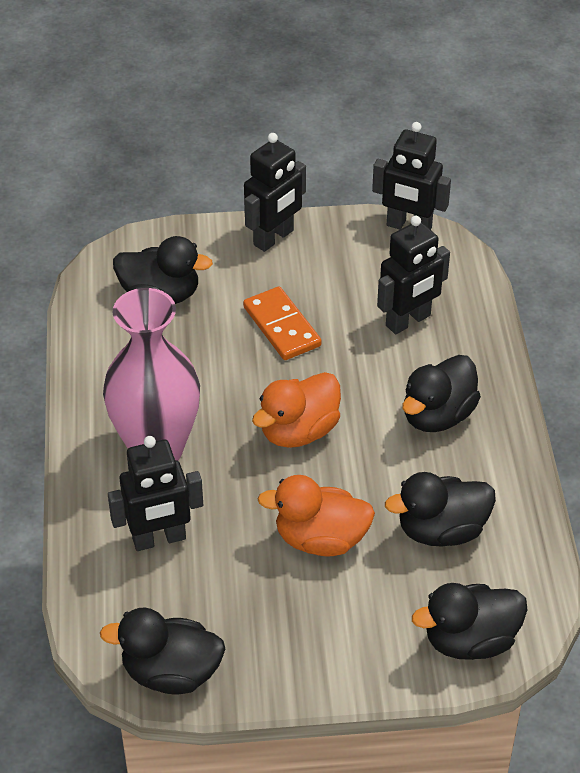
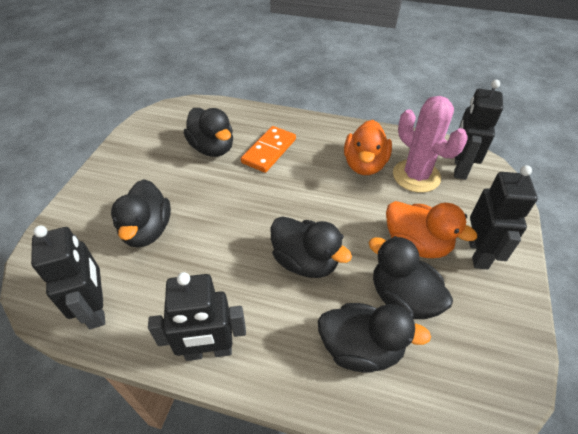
pink cactus: none = 0 -> [393,96,468,193] = 1
pink vase: [103,288,200,461] = 1 -> none = 0

